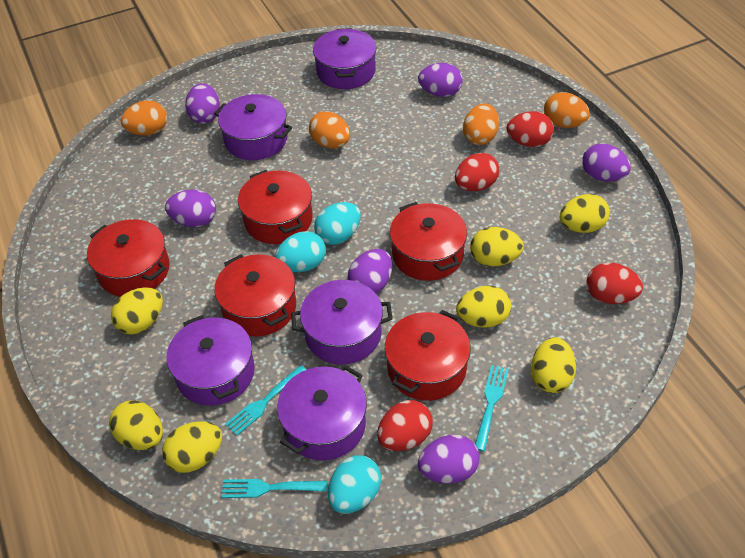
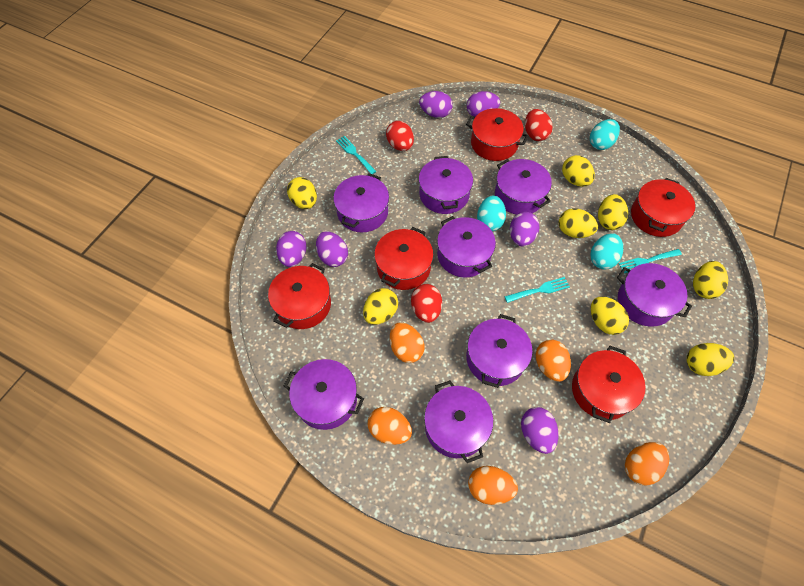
orange egg: [121,100,167,136] [309,111,350,148] [463,103,499,145] [544,92,590,128] = 4 -> [368,407,412,445] [390,323,425,363] [468,466,518,505] [536,340,571,382] [625,442,670,486] = 5
purple pot: [167,315,255,406] [214,94,292,160] [277,365,367,461] [291,280,393,365] [313,28,376,89] = 5 -> [284,359,364,430] [333,173,389,232] [419,156,473,214] [424,380,493,463] [437,216,496,278] [466,314,532,388] [495,159,552,215] [617,263,692,327] = 8
red egg: [377,400,433,451] [455,153,499,191] [507,111,554,147] [586,263,643,304] = 4 -> [386,121,414,151] [411,284,442,323] [525,109,553,141] = 3
yellow egg: [109,400,163,450] [111,287,163,334] [162,421,222,473] [456,286,511,328] [470,227,524,266] [531,337,576,393] [560,194,610,233] = 7 -> [287,177,317,209] [363,288,398,325] [558,208,598,238] [562,155,595,187] [591,296,629,335] [598,194,628,230] [687,343,734,376] [693,261,728,299] = 8

